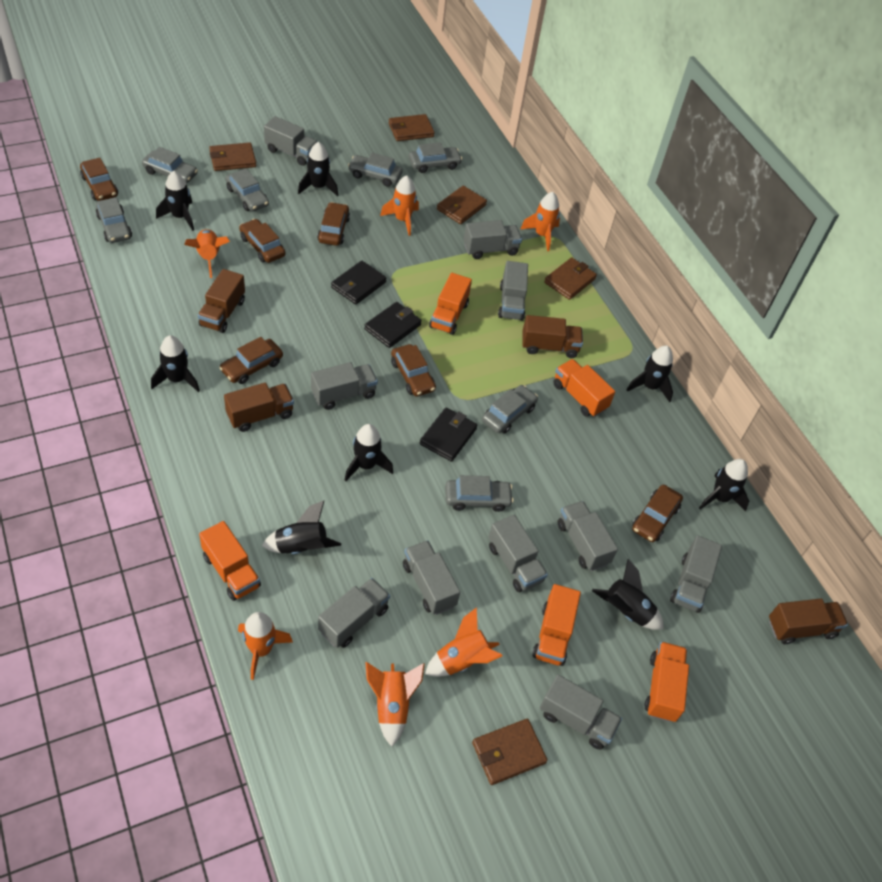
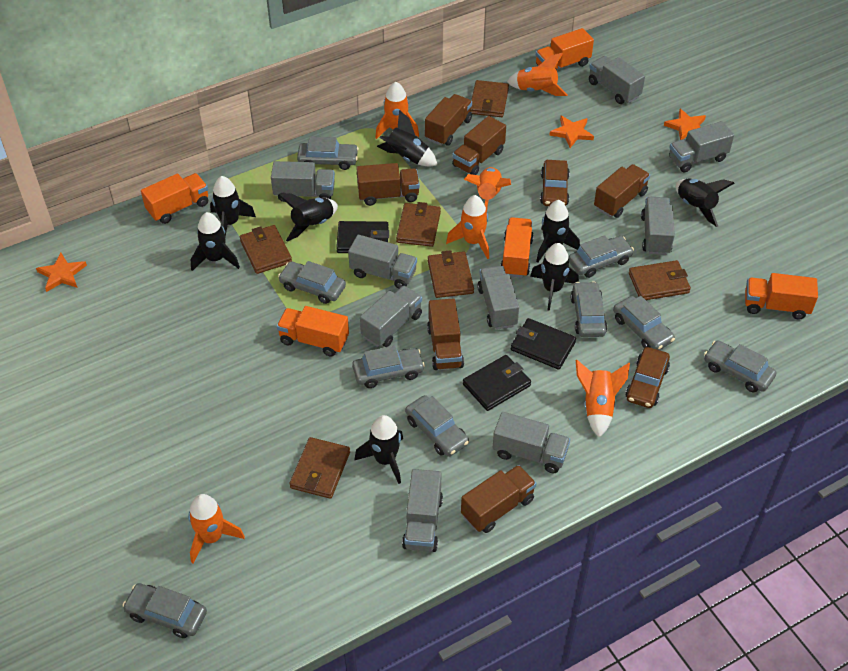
brown car: [80,158,118,201] [219,337,283,384] [239,219,286,263] [317,202,350,246] [391,344,436,397] [632,485,683,542] = 6 -> [540,160,570,206] [626,347,670,408] = 2
brown truck: [198,269,245,333] [224,383,294,432] [522,315,583,358] [769,599,848,644] = 4 -> [357,163,420,206] [425,94,472,146] [427,299,464,370] [452,116,506,175] [461,465,536,533] [594,164,650,218] = 6
brown wallet: [209,142,256,171] [389,114,435,141] [437,186,487,224] [472,719,548,785] [544,257,597,300] = 5 -> [240,225,292,274] [289,437,350,499] [396,202,441,247] [428,250,474,298] [471,80,509,117] [629,260,691,300] = 6
grey car: [96,197,132,243] [142,147,198,184] [226,169,269,211] [348,153,403,187] [409,142,462,173] [445,475,514,512] [482,385,538,434] = 7 -> [122,583,207,638] [278,261,346,304] [297,137,359,170] [352,346,425,388] [405,395,469,457] [569,235,634,278] [571,281,607,337] [613,296,675,350] [704,340,776,392] = 9
grey truck: [264,116,317,166] [311,362,378,410] [318,578,390,648] [403,540,460,615] [464,220,522,259] [488,515,548,592] [498,261,528,321] [540,674,622,750] [557,501,618,571] [670,535,722,613] = 10 -> [271,161,335,202] [348,235,417,289] [360,286,422,347] [402,469,443,552] [477,266,519,330] [493,412,570,473] [589,56,645,104] [641,197,675,255] [669,121,734,173] = 9
orange star: none = 0 -> [36,253,87,292] [549,116,594,148] [664,109,706,140] = 3

